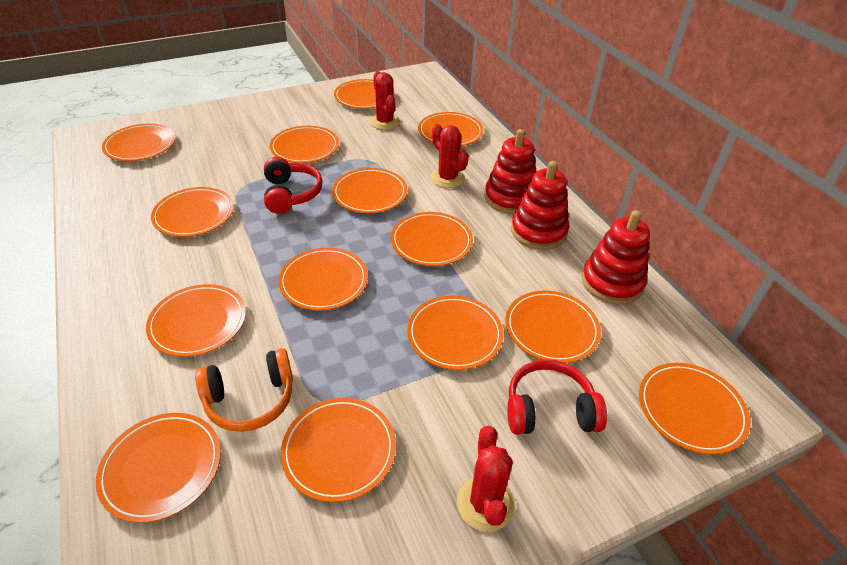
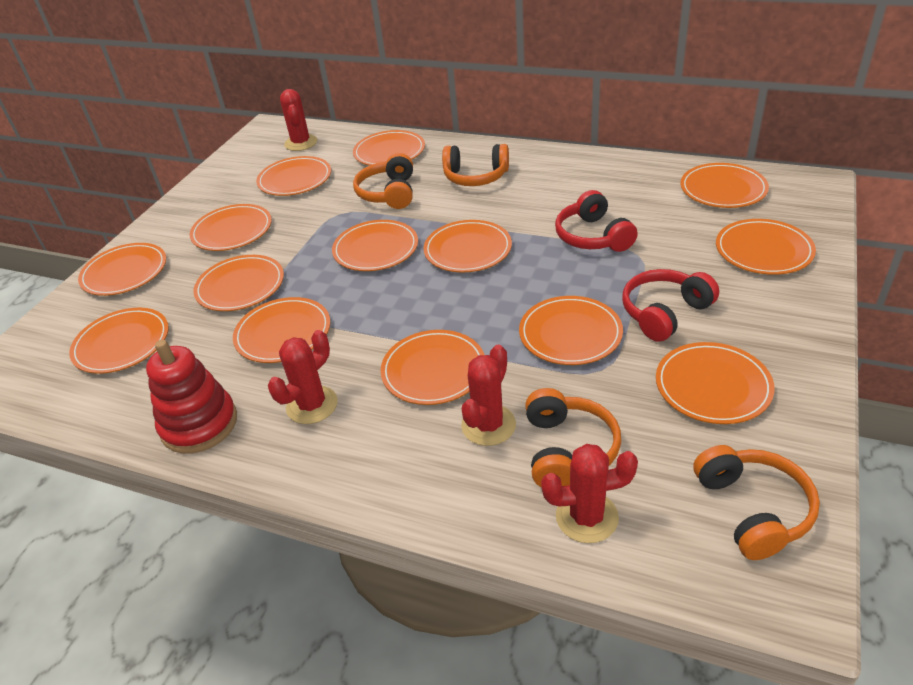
orange headphones: [195,348,293,432] = 1 -> [353,153,413,209] [442,144,509,186] [525,388,621,487] [693,445,820,560] = 4
red cactus: [370,71,400,130] [431,124,469,188] [457,426,515,532] = 3 -> [268,330,338,424] [280,89,317,151] [461,345,516,446] [541,444,638,543] = 4
red stacking toy: [484,129,537,214] [511,161,569,250] [582,210,650,304] = 3 -> [146,340,237,454] = 1

